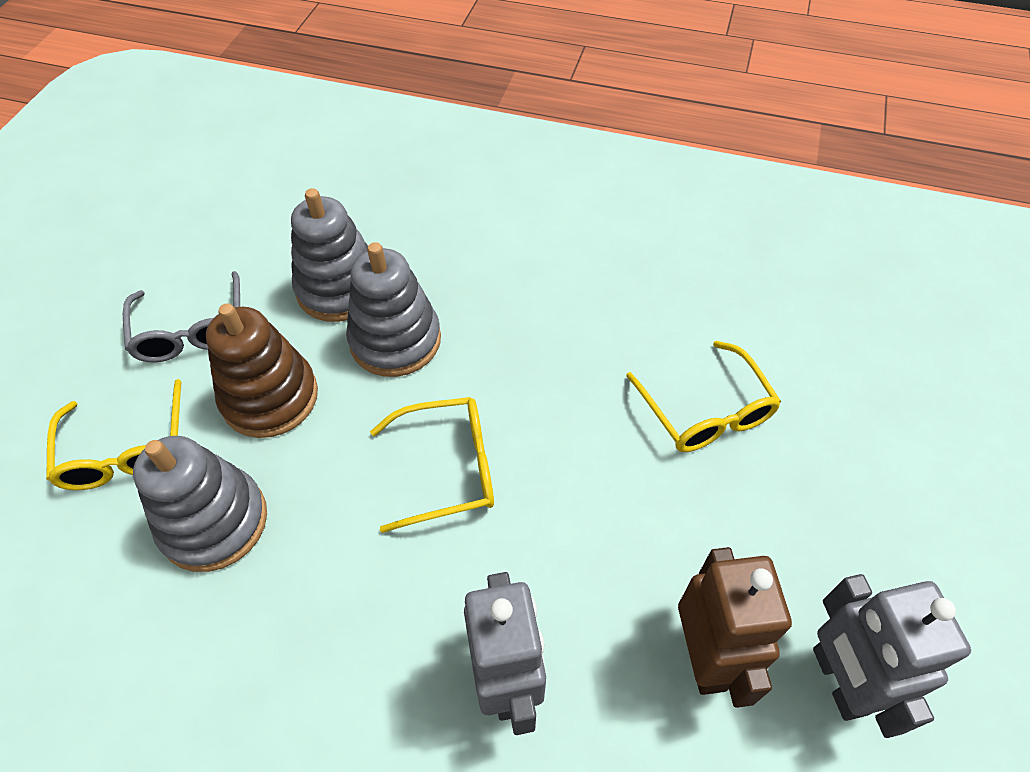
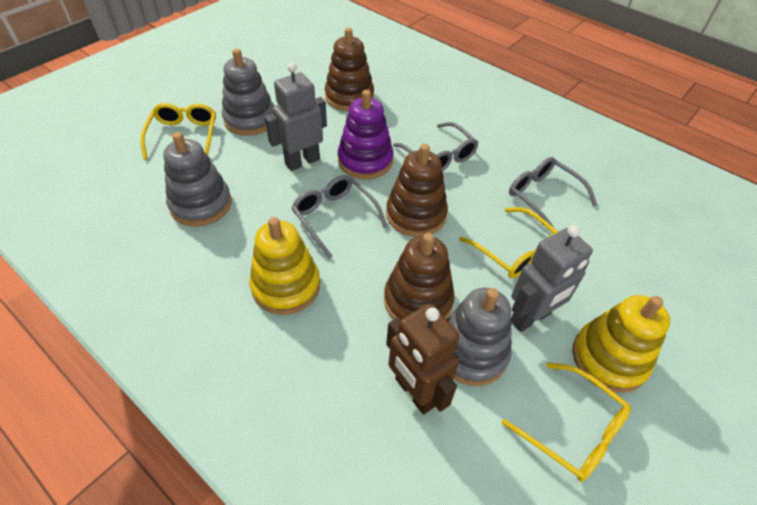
brown stacking toy: [206,303,318,438] = 1 -> [325,28,374,112] [384,233,455,320] [386,144,448,237] = 3
grey glasses: [123,271,240,362] = 1 -> [291,175,388,259] [393,122,479,172] [509,157,597,228] = 3
purple stacking toy: none = 0 -> [338,90,394,179] = 1
yellow stacking toy: none = 0 -> [250,217,320,315] [572,295,670,393] = 2

